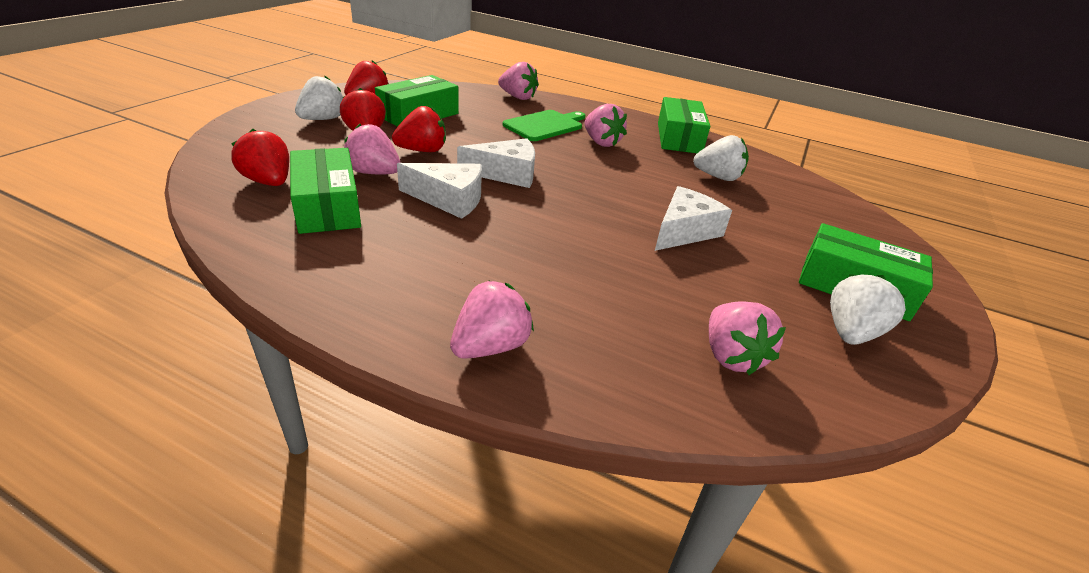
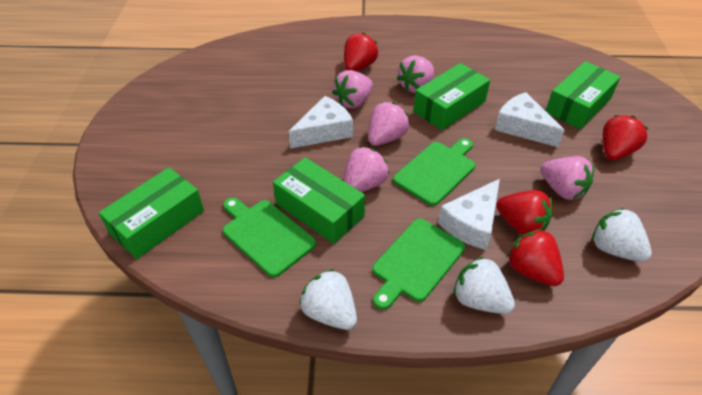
green cutting board: [503,110,585,141] = 1 -> [223,197,316,277] [372,218,465,310] [393,138,475,206] = 3

